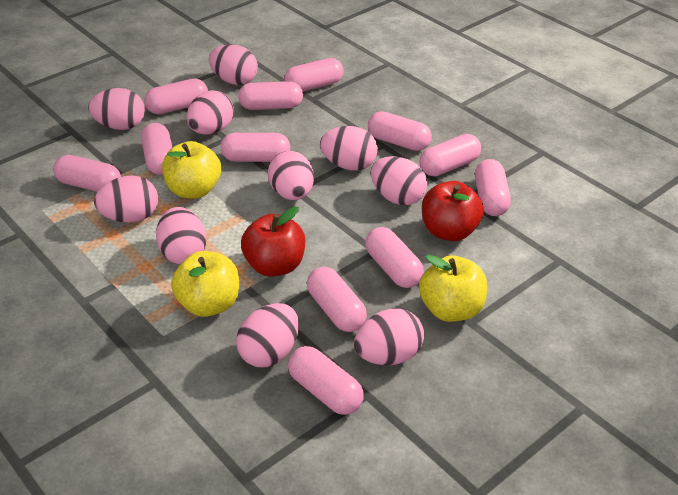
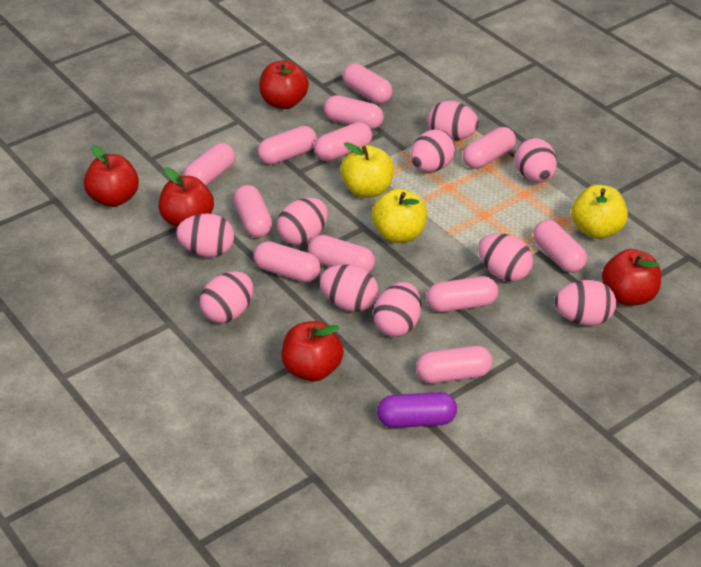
purple capsule: none = 0 -> [377,392,457,428] = 1
red apple: [241,206,305,277] [422,181,484,241] = 2 -> [84,145,139,207] [159,167,214,227] [259,60,309,109] [282,321,344,381] [602,249,661,306] = 5

